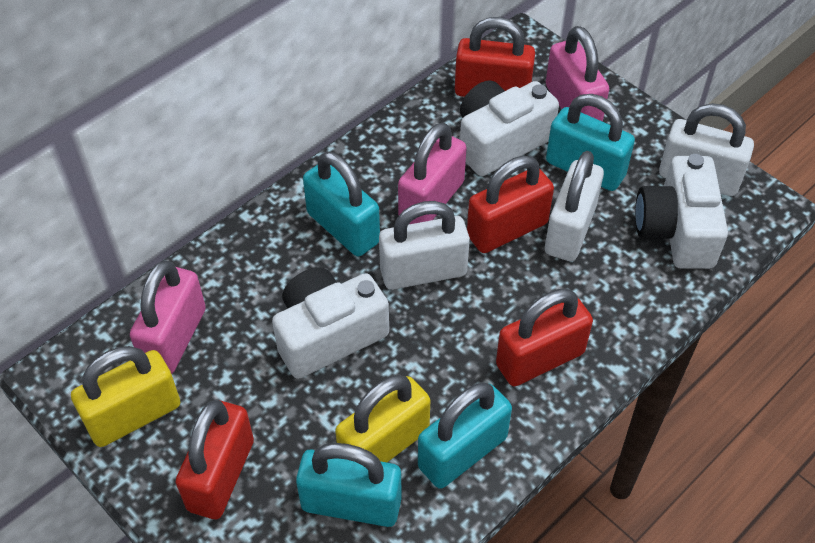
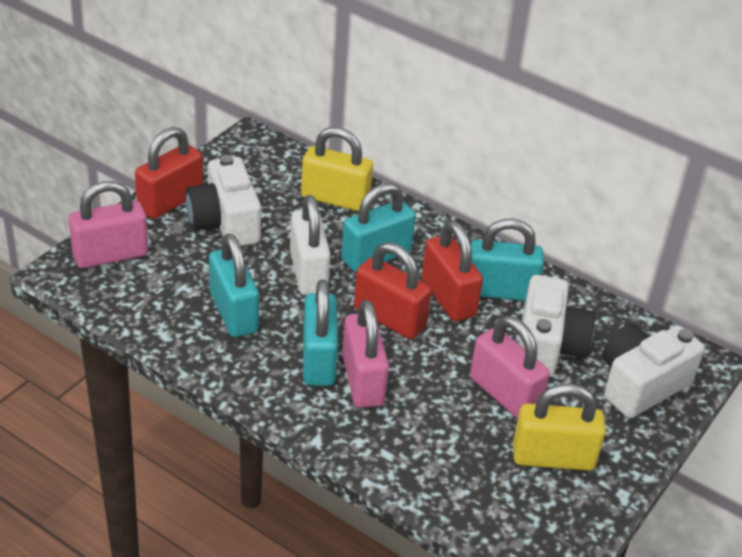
red padlock: [175,400,254,519] [455,17,535,97] [467,156,554,253] [496,289,593,386] = 4 -> [135,127,203,219] [354,242,431,339] [422,221,483,322] = 3
white padlock: [379,201,470,290] [545,151,604,261] [659,103,754,196] = 3 -> [290,195,331,295] = 1

